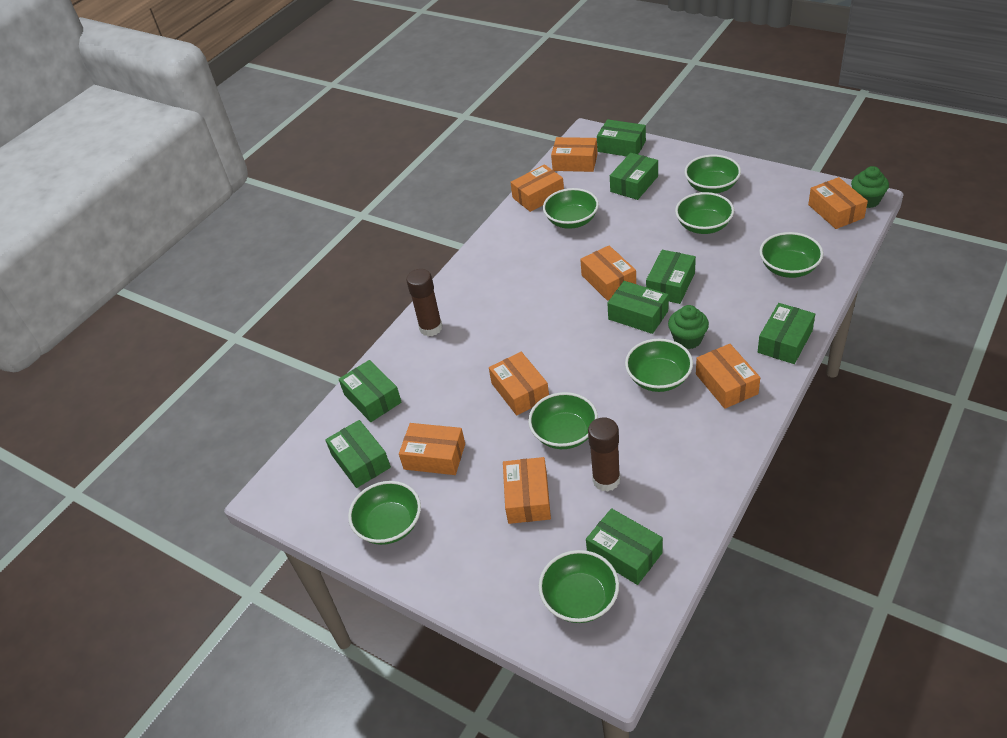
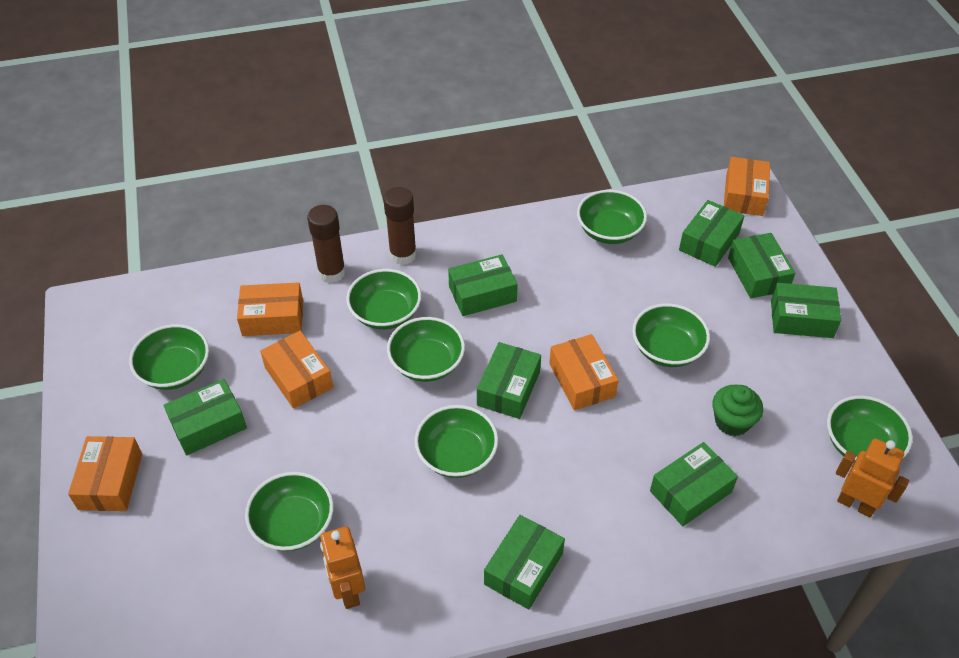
green cupcake: [668,305,709,349] [851,166,889,208] = 2 -> [712,385,763,436] = 1
orange box: [399,423,465,475] [489,352,549,415] [503,457,551,524] [510,164,564,212] [551,137,598,172] [580,245,636,301] [696,344,760,409] [808,177,868,229] = 8 -> [68,436,142,511] [237,282,303,336] [260,331,333,409] [549,334,619,410] [724,157,770,216] = 5
orange robot: none = 0 -> [320,526,365,609] [836,438,909,517] = 2

